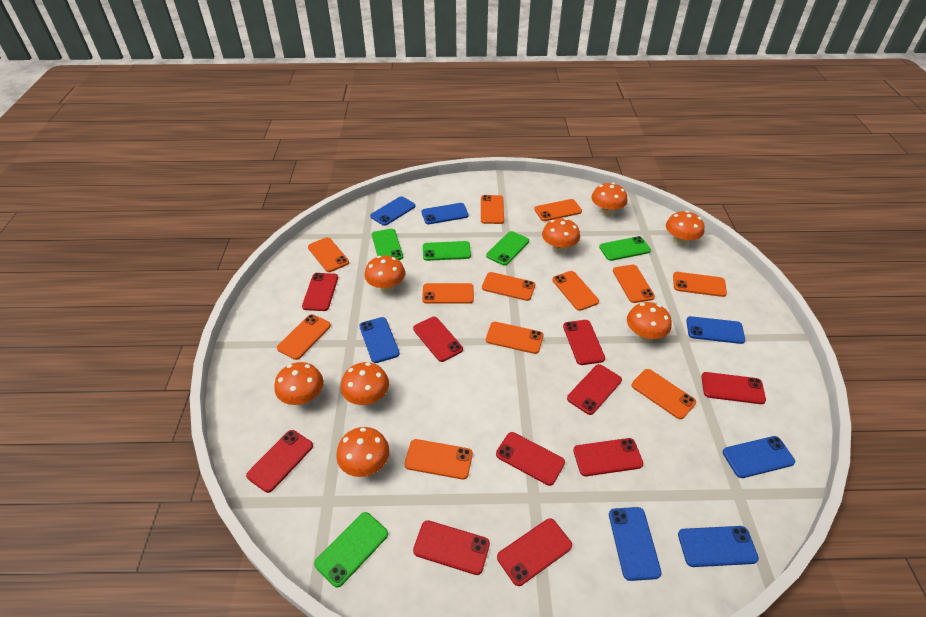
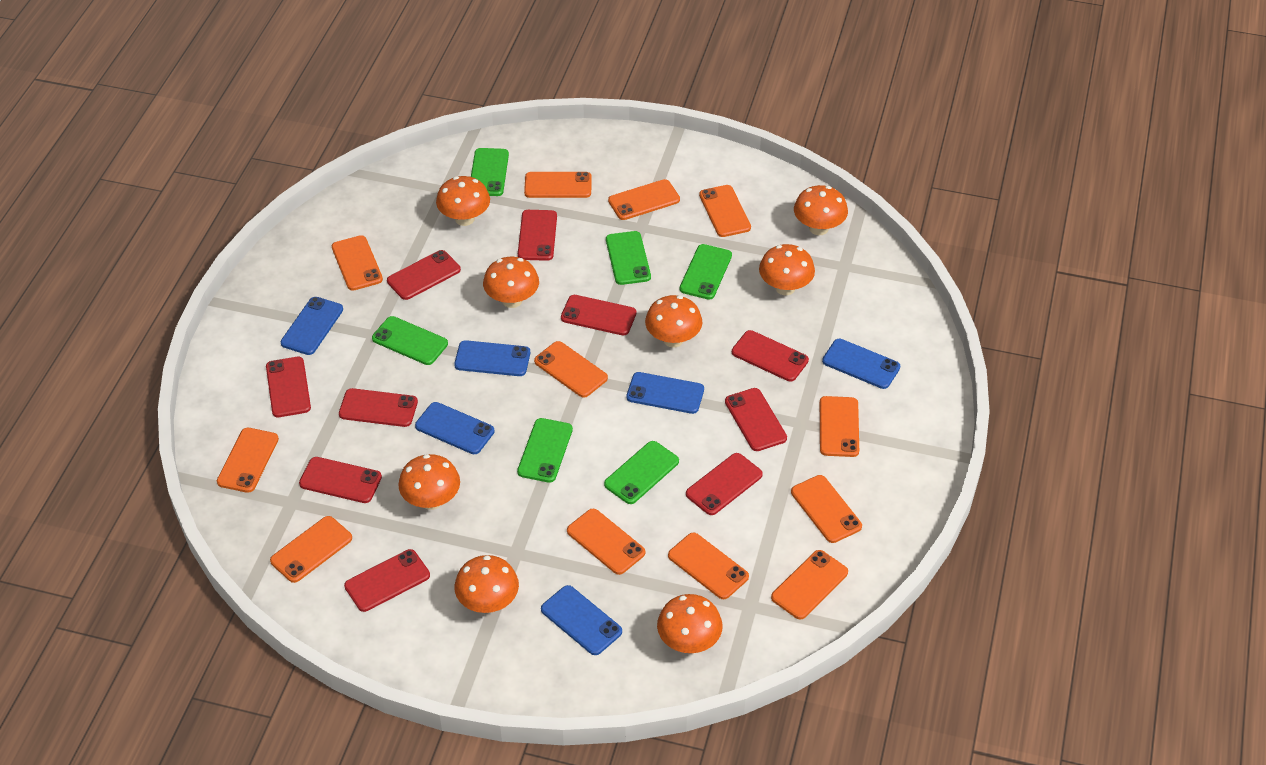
blue phone: [359,317,400,363] [370,196,416,226] [422,203,469,224] [609,507,662,581] [678,526,759,567] [686,316,745,344] [723,436,795,478] = 7 -> [281,297,343,355] [415,402,495,454] [454,340,530,376] [541,585,622,655] [626,372,704,414] [822,339,900,389] = 6
green phone: [314,512,388,588] [372,229,403,260] [423,241,471,261] [486,231,529,265] [599,236,651,261] = 5 -> [372,316,448,365] [471,148,509,196] [517,418,573,483] [604,441,679,504] [606,231,651,285] [680,244,732,300] = 6

